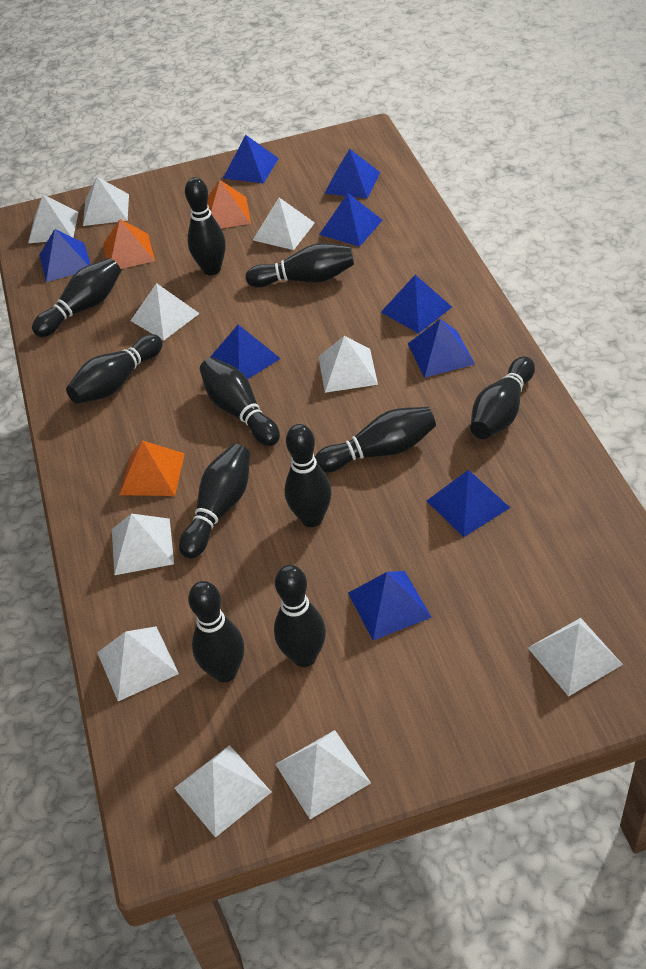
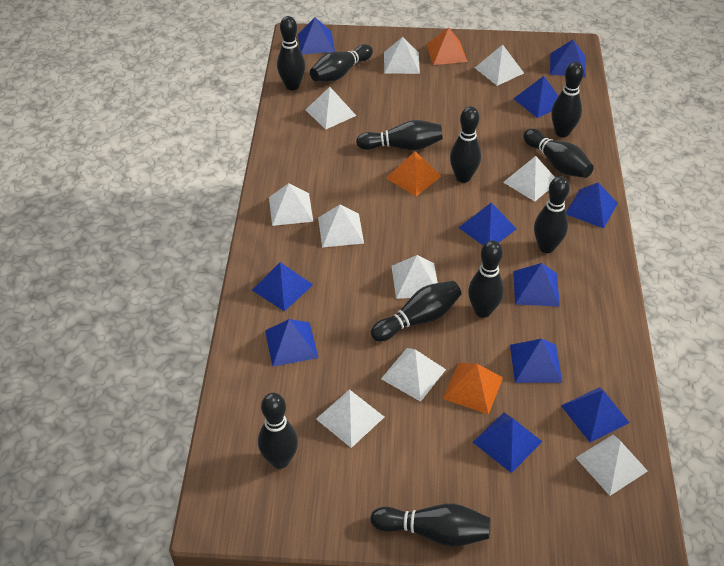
blue pyramid: [39,229,90,282] [211,325,281,379] [223,135,279,184] [319,193,382,247] [324,149,380,199] [348,571,432,641] [381,275,452,334] [408,319,475,378] [427,470,510,537] = 9 -> [252,262,313,311] [265,319,318,367] [298,17,335,54] [458,203,517,246] [473,412,542,473] [510,339,562,383] [513,263,560,307] [514,76,558,118] [550,40,586,78] [561,387,630,443] [566,183,618,228] = 11

